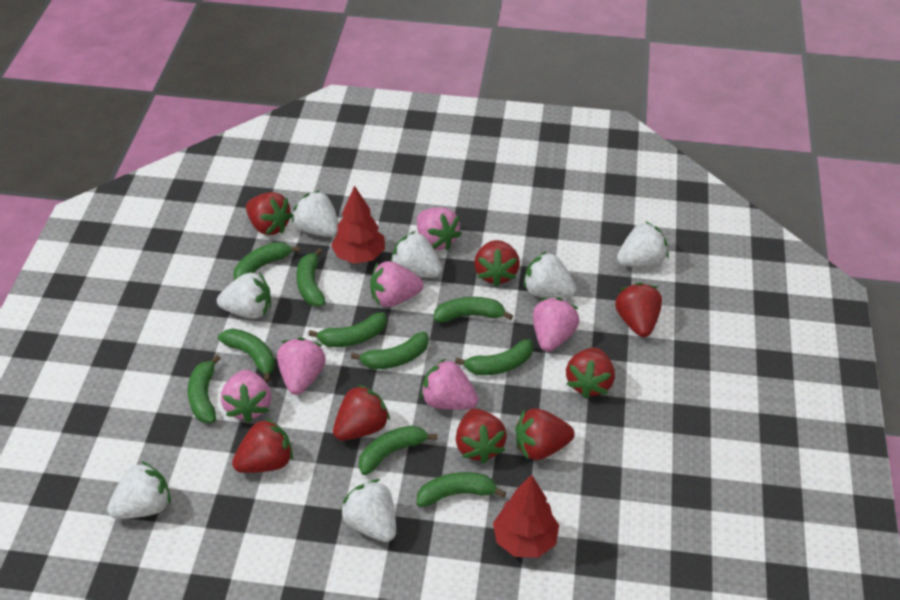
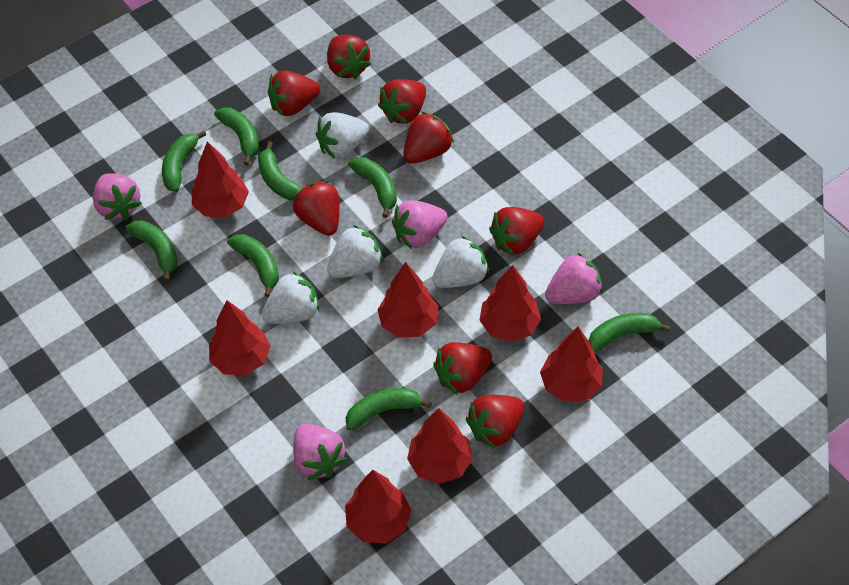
green banana: [188,355,221,423] [218,329,275,383] [234,242,300,280] [296,248,325,306] [308,312,387,347] [351,332,429,369] [359,426,437,475] [417,472,506,507] [433,297,513,322] [455,339,533,375] = 10 -> [126,220,178,281] [162,130,206,192] [214,107,259,166] [227,234,279,297] [258,141,302,200] [346,388,432,430] [348,157,397,218] [589,313,670,352] = 8
pink strawberry: [221,370,271,423] [277,337,326,395] [370,261,424,307] [417,207,462,251] [421,358,478,410] [533,297,580,352] = 6 -> [93,173,142,220] [293,424,347,480] [392,200,447,249] [545,252,603,304] = 4
red tree: [331,186,385,264] [493,474,559,558] = 2 -> [192,141,249,217] [209,300,270,375] [345,470,412,544] [377,262,439,338] [407,408,473,484] [479,265,541,342] [540,327,603,402] = 7
white strawberry: [107,461,171,519] [217,272,271,319] [292,191,339,237] [340,479,396,542] [391,231,442,278] [523,251,577,298] [617,222,669,267] = 7 -> [262,271,320,324] [316,112,369,159] [327,225,383,278] [432,235,489,288] = 4

